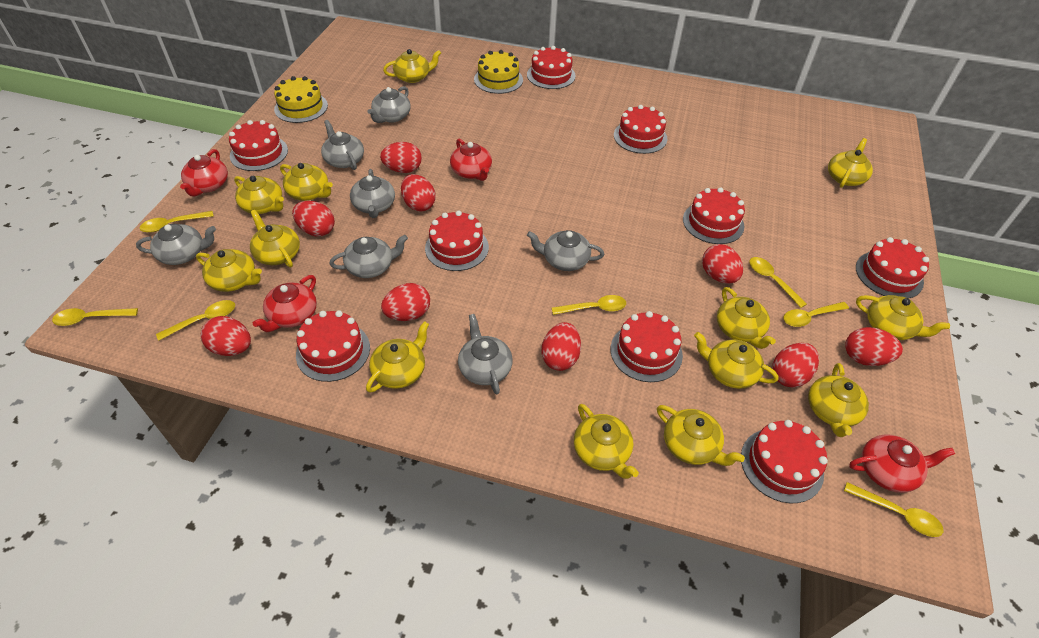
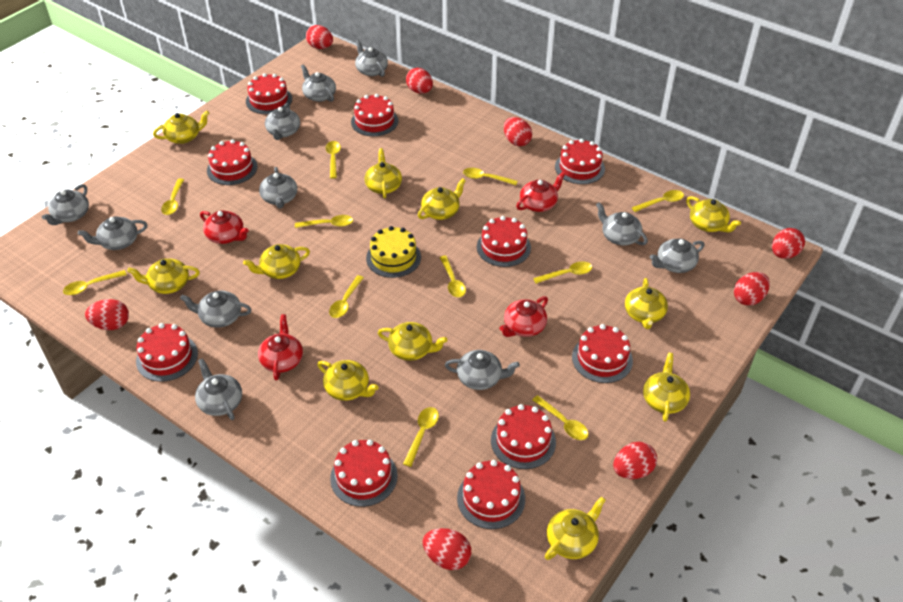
grey teapot: [136,224,216,265] [321,120,364,170] [329,235,408,278] [350,169,395,218] [368,86,411,123] [458,314,513,394] [527,230,604,271] = 7 -> [42,184,89,225] [78,216,147,250] [180,291,252,328] [195,358,242,420] [259,167,297,209] [265,103,300,140] [301,64,336,102] [355,40,388,77] [445,350,520,390] [596,202,648,245] [650,238,705,273] = 11
red cake: [229,120,288,171] [296,310,370,382] [425,211,489,271] [527,46,576,89] [610,311,683,382] [614,105,667,154] [683,187,745,244] [741,420,828,503] [856,237,929,299] = 9 -> [136,323,198,382] [207,139,257,185] [246,73,292,114] [330,440,398,507] [351,94,398,136] [457,460,525,529] [477,216,531,267] [491,404,556,469] [555,139,605,184] [572,324,633,383] = 10
red egg: [201,316,251,356] [292,201,335,236] [380,142,422,173] [381,283,430,321] [401,174,435,211] [542,322,581,371] [702,244,743,283] [772,343,819,388] [845,327,903,366] = 9 -> [85,299,129,330] [306,25,333,49] [406,68,433,94] [423,528,471,570] [504,117,532,146] [613,442,657,479] [734,272,770,306] [772,228,805,259] = 8
yellow cake: [274,76,328,123] [474,50,523,94] = 2 -> [366,226,421,278] = 1
yellow spoon: [52,308,138,326] [139,211,214,233] [156,300,235,341] [552,295,626,315] [749,257,807,308] [784,302,849,327] [844,482,943,537] = 7 -> [63,270,127,295] [161,179,184,215] [295,215,353,228] [326,141,341,179] [329,275,364,318] [403,407,439,467] [440,256,466,297] [463,168,518,185] [532,395,588,440] [533,261,592,284] [632,190,684,212] = 11
yellow teapot: [196,249,262,292] [234,176,284,214] [250,210,300,267] [280,163,333,201] [366,321,429,393] [383,49,441,83] [574,404,639,479] [657,405,745,466] [694,332,778,389] [717,287,776,349] [808,363,869,437] [828,138,873,188] [856,295,950,340] = 13 -> [127,259,200,294] [153,111,210,144] [243,244,310,279] [317,360,379,401] [365,148,402,198] [378,322,447,361] [418,178,466,220] [545,496,605,560] [625,278,668,329] [643,353,690,422] [686,196,741,232] = 11

